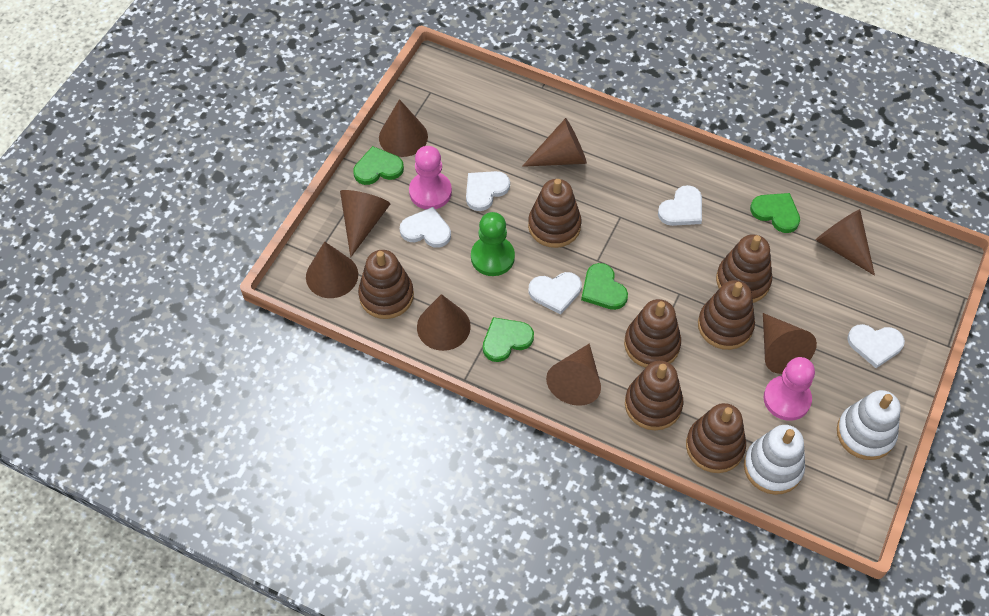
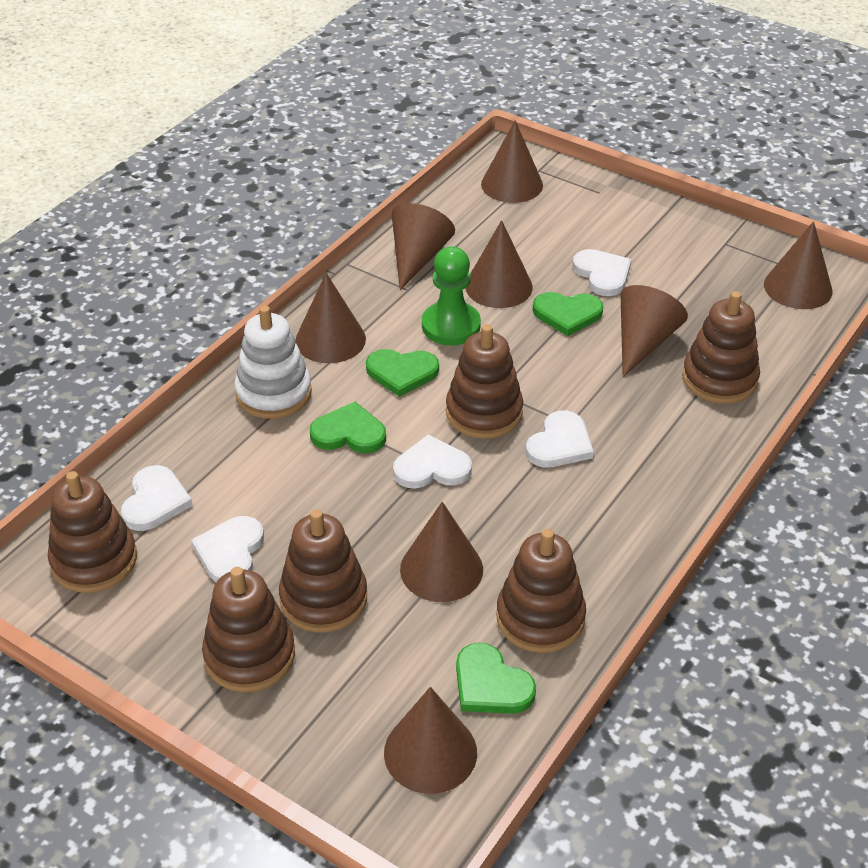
brown stacking toy: [358,250,414,319] [528,179,582,248] [624,299,681,368] [625,361,683,430] [686,403,746,473] [698,280,755,350] [716,234,772,303] = 7 -> [48,471,137,593] [202,567,295,692] [279,509,367,633] [446,324,523,439] [496,529,586,653] [682,291,760,404] = 6
pink pawn: [409,146,452,209] [764,357,815,421] = 2 -> none = 0
white stacking toy: [744,425,805,495] [837,390,901,460] = 2 -> [234,305,312,419] = 1

